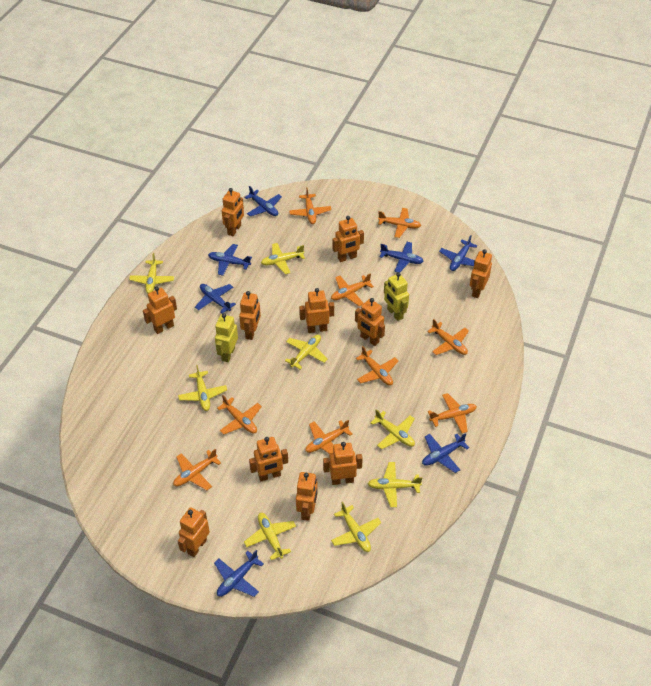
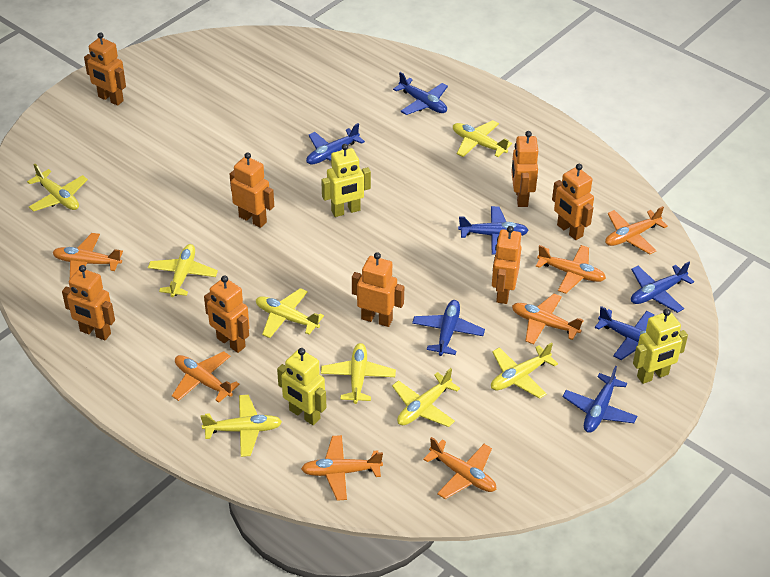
orange plane: [173,449,221,490] [217,395,262,435] [289,187,331,224] [305,420,352,454] [331,274,374,306] [356,346,398,386] [378,208,421,238] [427,319,469,355] [428,393,477,433] = 9 -> [52,233,123,278] [172,351,240,403] [301,435,383,501] [423,437,496,499] [512,294,584,344] [536,245,606,294] [605,206,668,254] = 7
orange robot: [143,287,177,334] [178,507,210,557] [222,188,244,236] [239,291,261,340] [249,437,288,481] [296,472,318,521] [299,288,334,333] [323,442,363,485] [332,216,364,262] [355,298,385,346] [470,249,492,298] = 11 -> [62,265,115,340] [84,32,126,106] [204,275,250,353] [230,152,274,228] [352,252,404,327] [492,226,521,304] [511,131,538,207] [552,164,594,240] = 8
yellow robot: [215,313,238,362] [384,272,409,321] = 2 -> [277,348,327,425] [321,144,371,217] [633,309,688,384] = 3

